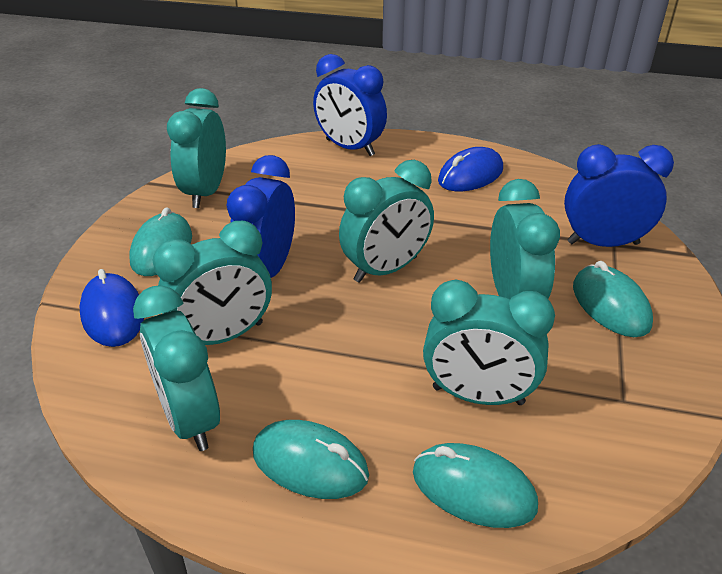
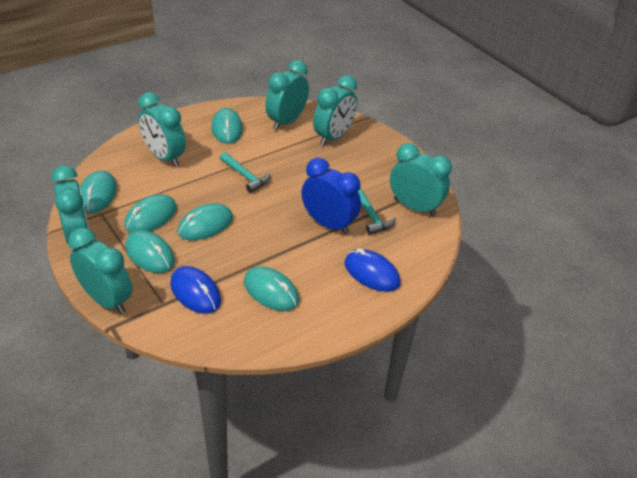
blue clock: [227,155,295,278] [313,54,387,156] [564,144,674,247] = 3 -> [301,158,361,234] = 1
turquoise hammer: none = 0 -> [220,152,270,193] [358,187,396,235] = 2
turquoise mouse: [129,207,192,276] [253,420,369,499] [413,443,538,528] [573,261,653,337] = 4 -> [80,171,117,213] [124,194,177,233] [125,230,175,273] [177,203,233,240] [211,108,243,144] [244,266,299,311] = 6

